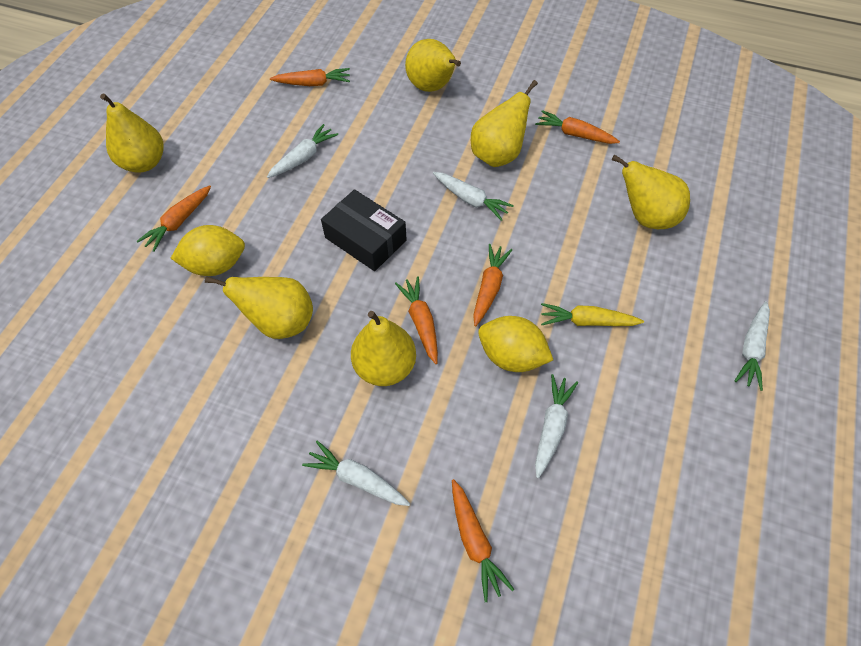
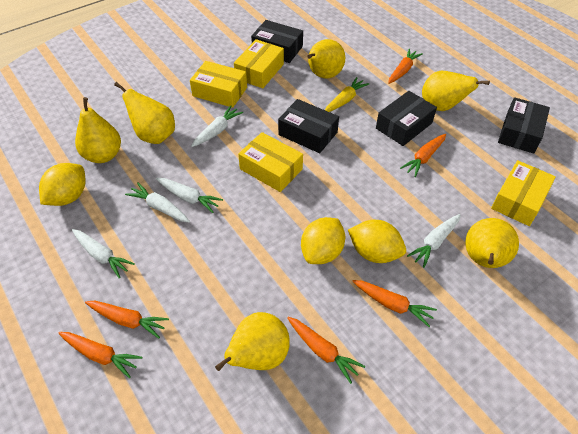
black box: [321,189,407,271] = 1 -> [251,20,303,63] [278,99,339,153] [376,91,437,146] [498,97,550,154] = 4
yellow box: none = 0 -> [190,61,247,108] [234,39,284,88] [238,132,303,192] [491,160,556,226] = 4
yellow lemon: [170,225,245,276] [478,316,553,372] = 2 -> [39,163,86,206] [301,217,345,264] [348,220,406,263] = 3

